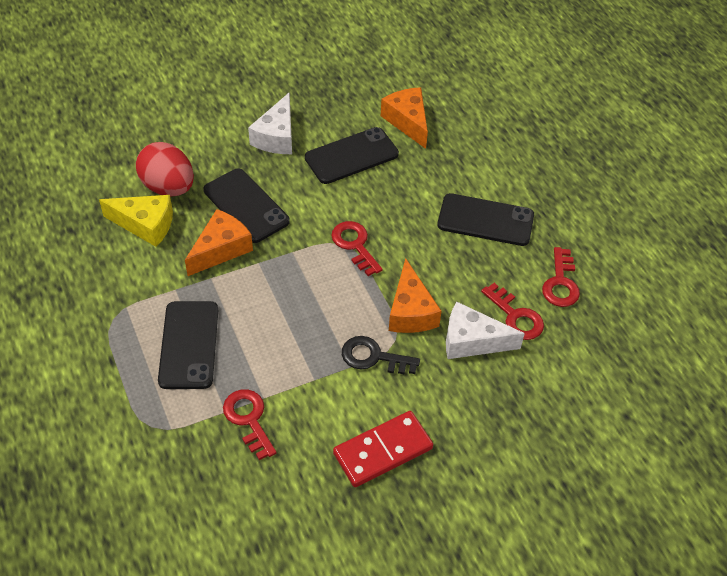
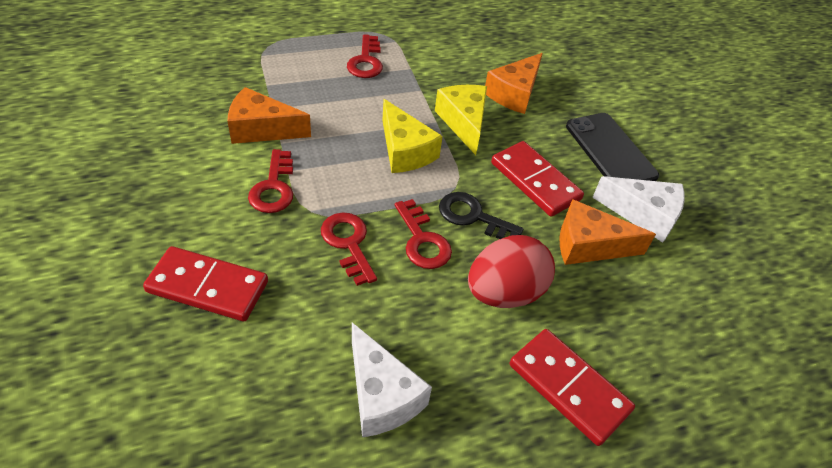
black phone: [158,301,218,389] [204,169,290,243] [305,127,399,184] [437,193,534,246] = 4 -> [566,113,659,181] = 1
red domino: [333,411,433,487] = 1 -> [143,246,268,321] [491,141,584,217] [510,329,635,446] = 3
yellow cheese: [99,195,173,247] = 1 -> [382,99,443,173] [435,85,487,155] = 2

